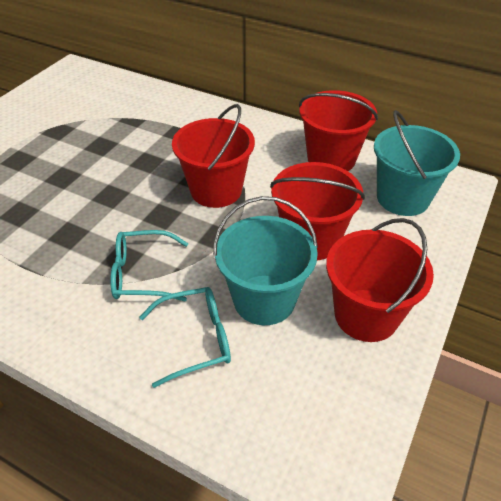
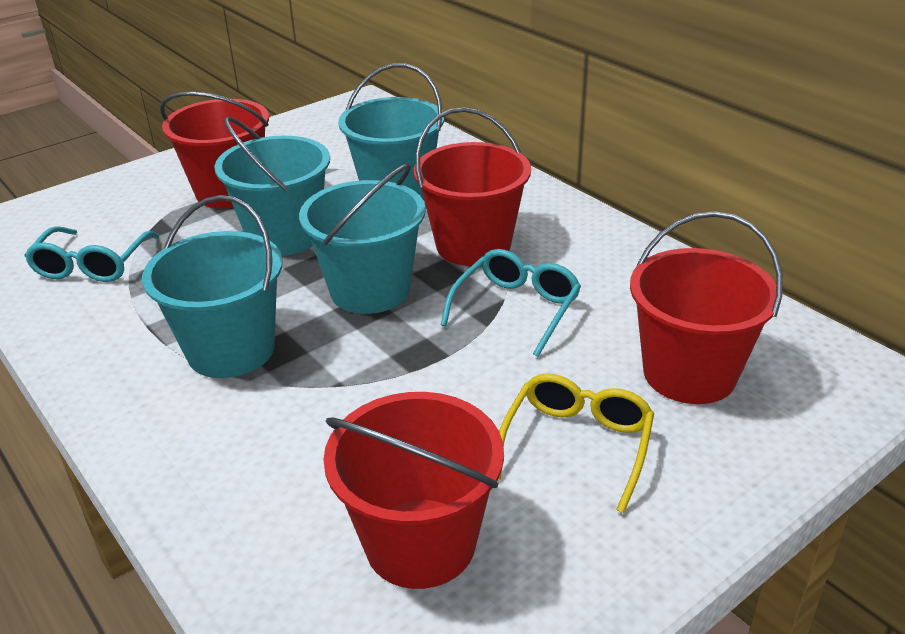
turquoise bucket: [213,196,318,325] [374,110,460,216] = 2 -> [142,195,283,378] [214,117,330,256] [299,163,426,314] [338,63,444,200] = 4
yellow glasses: none = 0 -> [498,373,654,513] = 1

